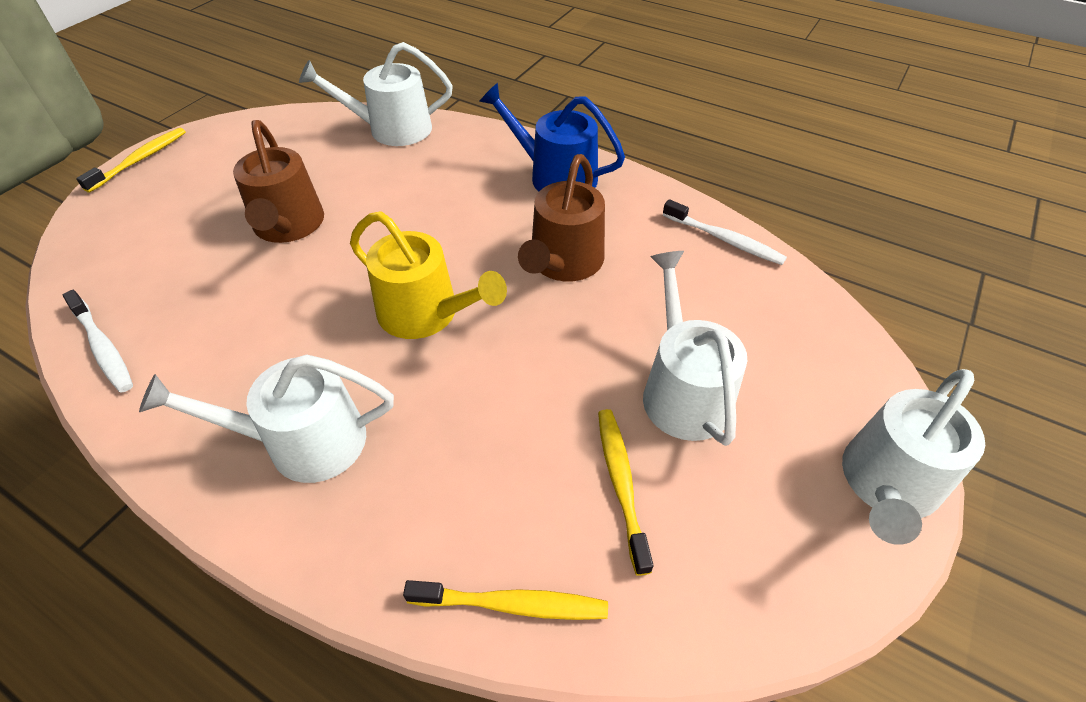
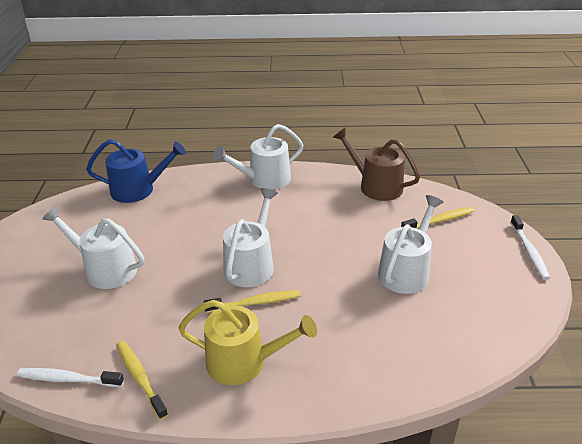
brown watering can: [233,120,324,243] [518,154,605,281] = 2 -> [333,128,420,201] = 1

